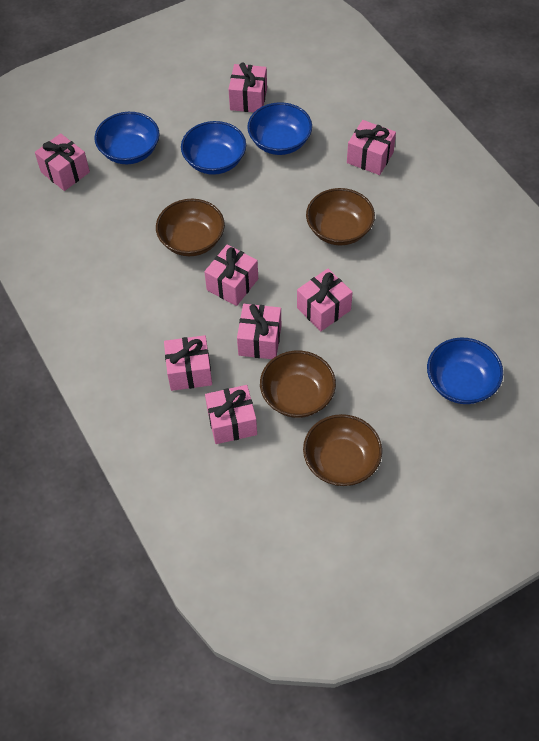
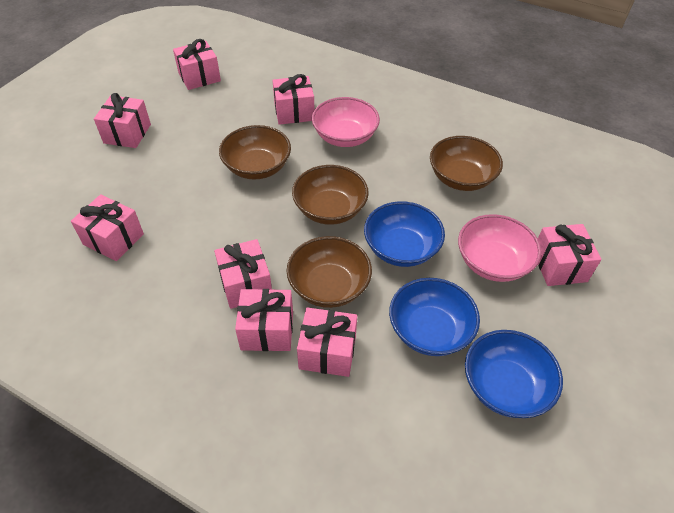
blue bowl: [95,112,160,164] [181,121,246,175] [247,102,312,155] [427,337,503,404] = 4 -> [364,201,445,267] [389,278,480,356] [465,330,563,418] = 3
pink bowl: none = 0 -> [312,97,380,147] [458,214,541,282] = 2

